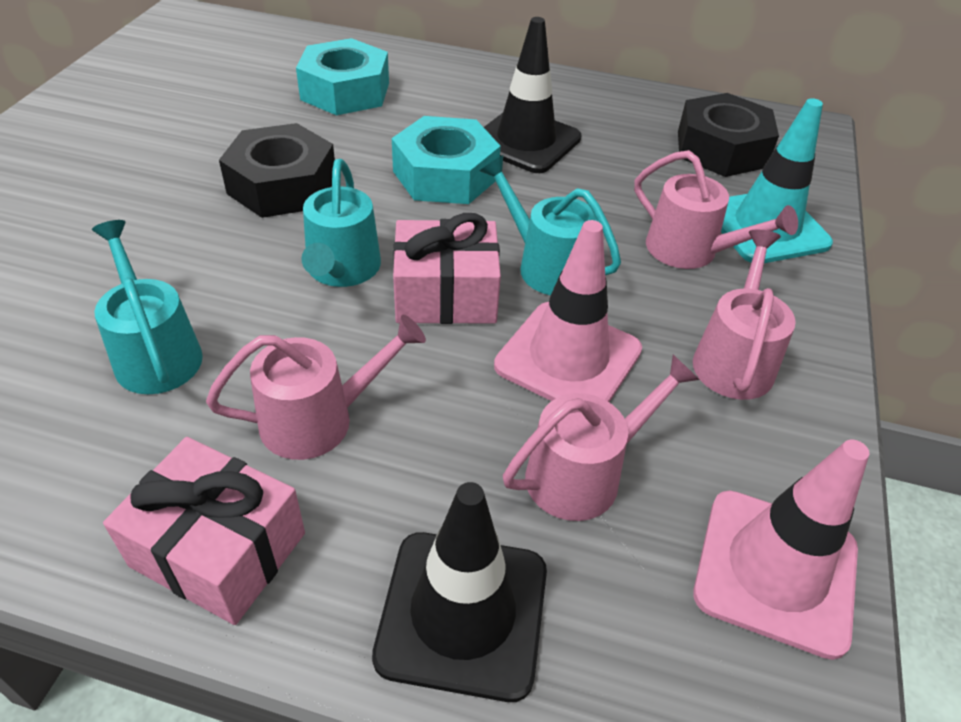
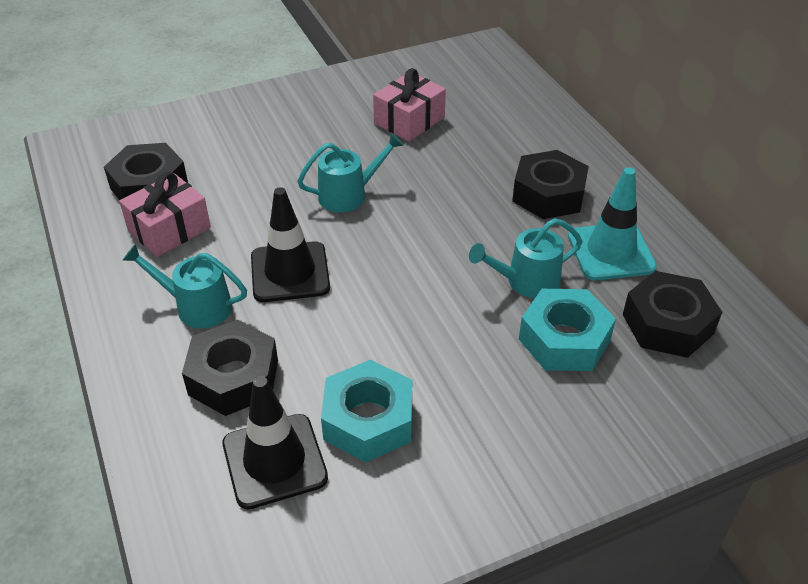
black nut: [219,123,335,218] [678,93,779,177] = 2 -> [104,143,188,200] [182,320,278,416] [512,150,589,219] [623,271,722,358] = 4
pink traffic cone: [494,220,642,402] [693,440,870,660] = 2 -> none = 0
pink watering can: [206,314,426,460] [503,354,700,521] [634,150,798,269] [693,230,796,400] = 4 -> none = 0

